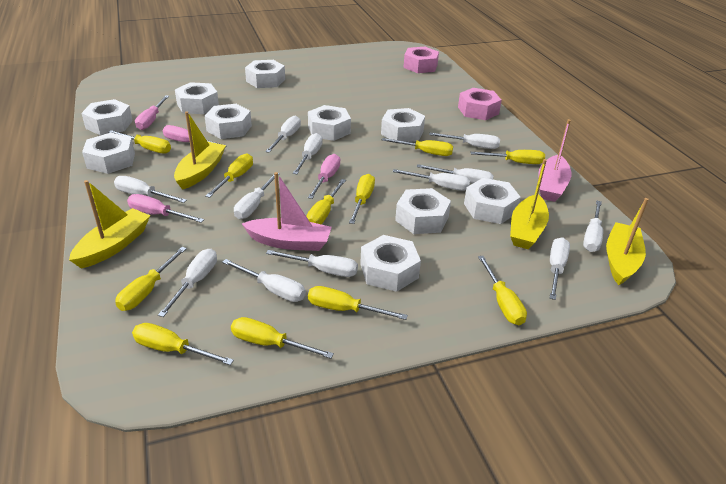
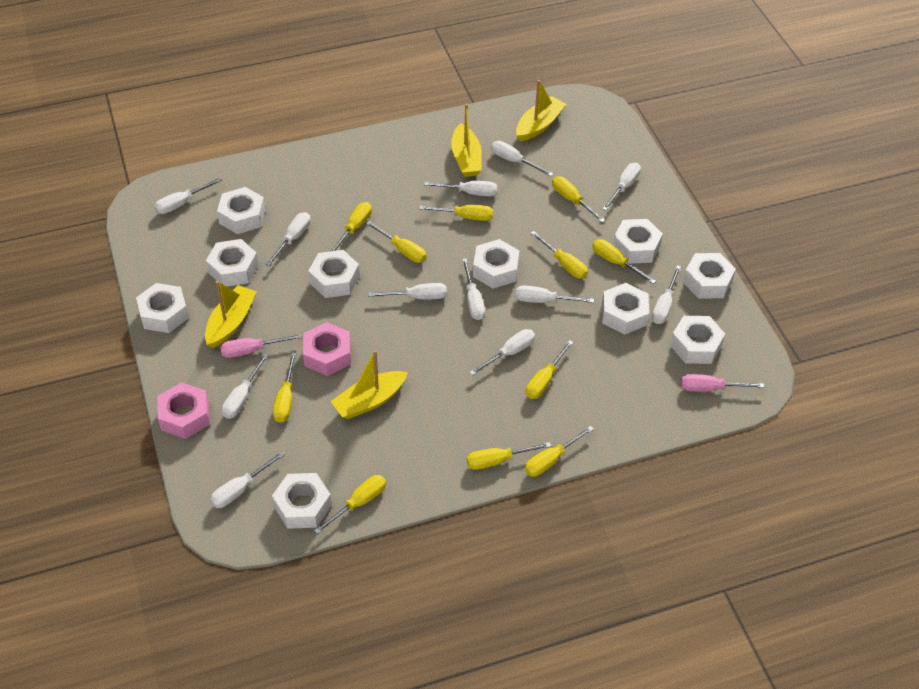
pink boat: [242,172,332,251] [538,119,572,202] = 2 -> none = 0
pink screwdriver: [127,194,204,223] [135,95,169,130] [163,125,227,146] [308,154,340,199] = 4 -> [220,334,302,358] [681,374,764,392] = 2

